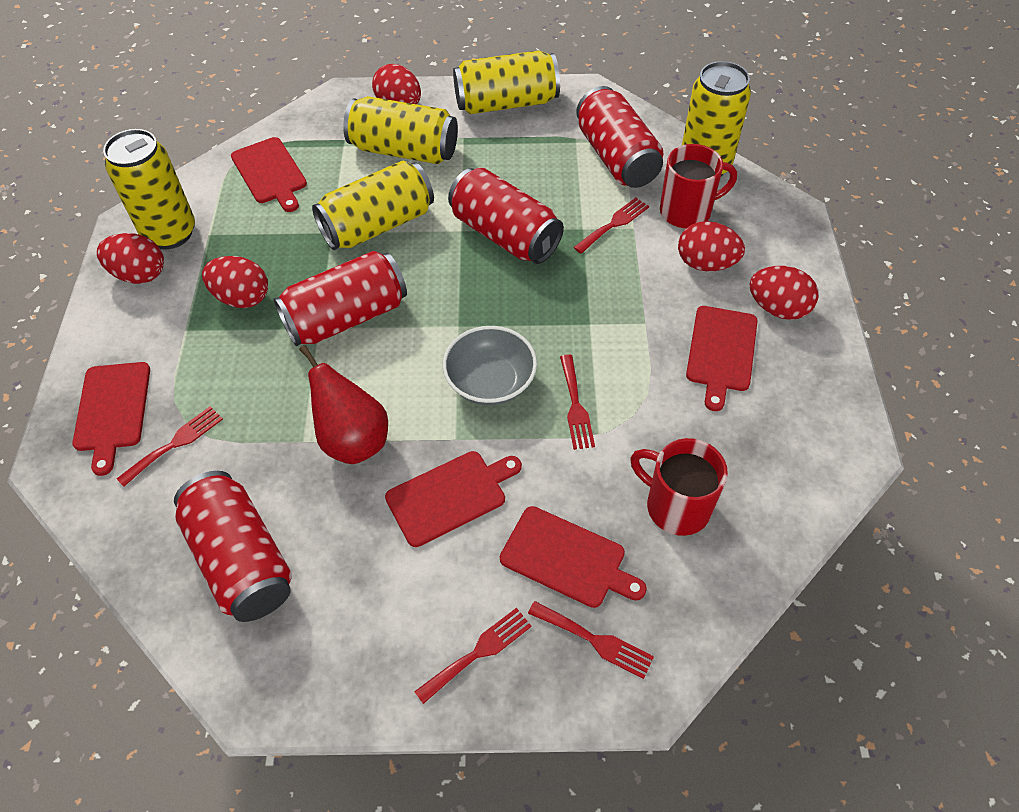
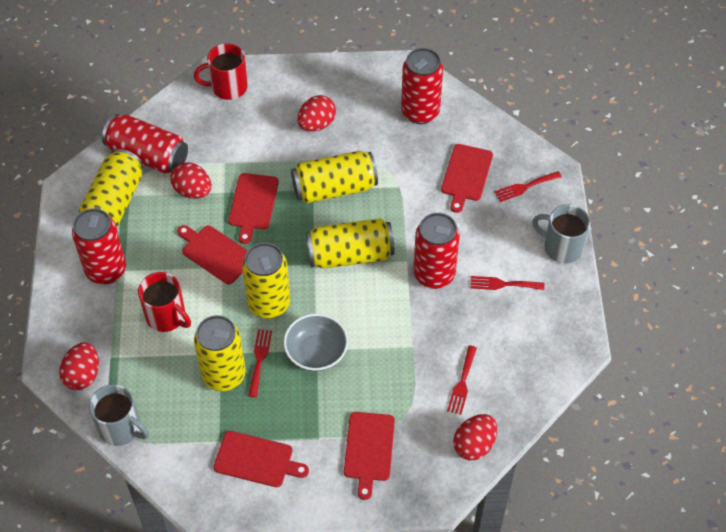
grey mug: none = 0 -> [89,384,149,446] [532,205,590,264] = 2
red egg: [97,233,164,284] [202,256,268,308] [372,64,421,104] [678,221,745,271] [749,266,818,320] = 5 -> [59,342,99,390] [171,162,212,199] [297,95,336,131] [453,414,497,460] = 4
red fork: [117,406,223,487] [414,608,532,704] [528,601,654,679] [560,354,595,450] [574,198,649,254] = 5 -> [248,329,272,397] [447,345,477,415] [470,276,544,290] [494,171,562,202] = 4
red pear: [299,345,388,464] = 1 -> none = 0

